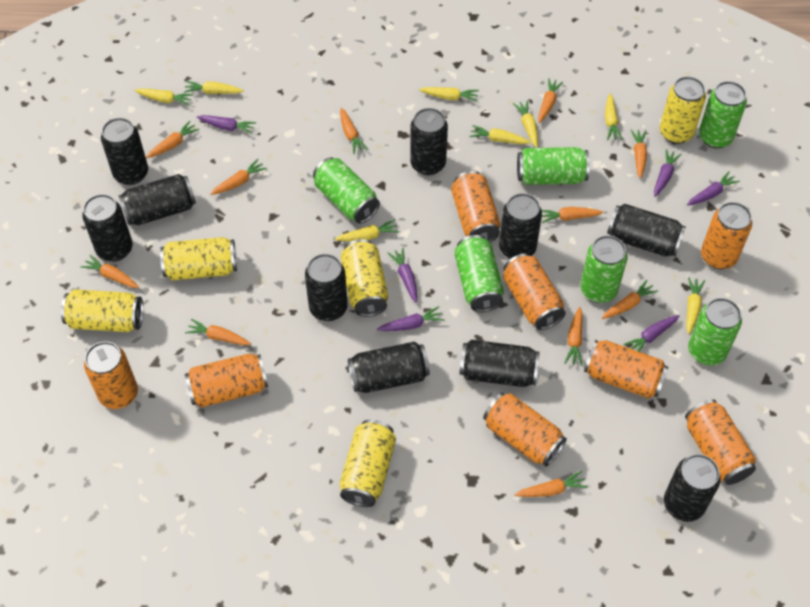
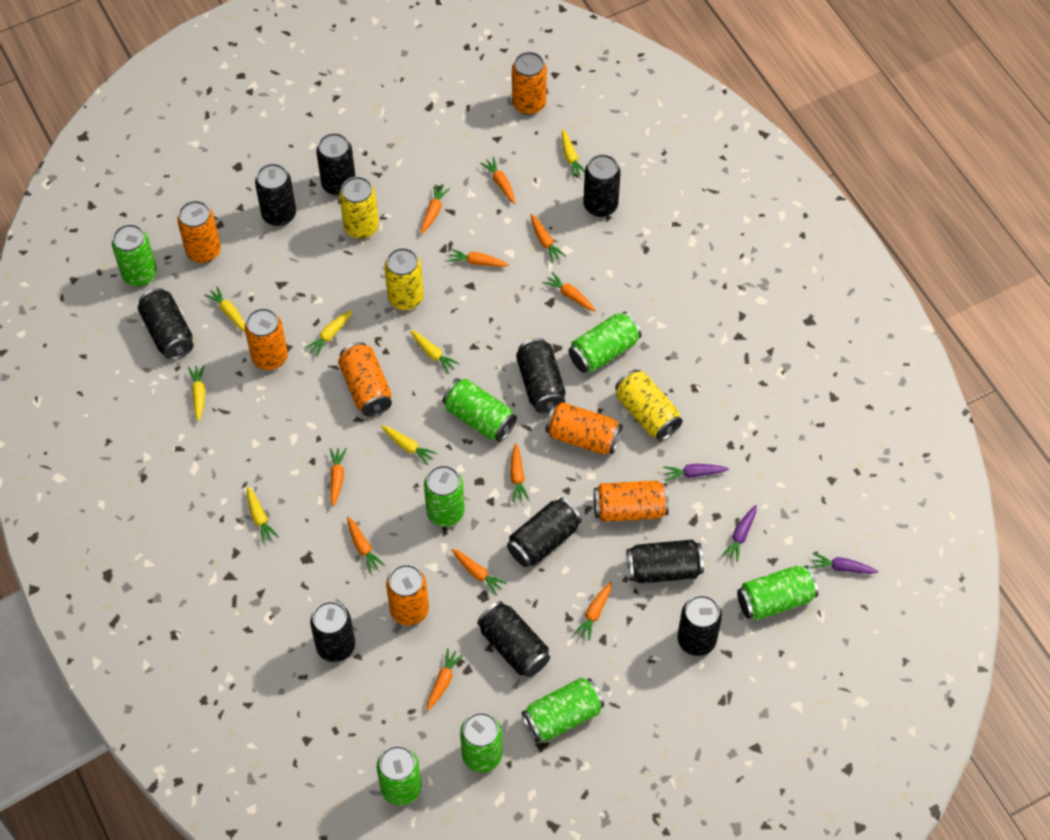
green can: [313,157,380,224] [454,235,504,312] [517,147,590,185] [580,235,628,303] [688,298,742,365] [699,81,747,148] = 6 -> [112,224,157,287] [377,746,422,806] [424,465,465,527] [442,379,517,442] [460,712,503,773] [522,678,604,742] [568,312,642,373] [737,565,819,621] = 8
orange can: [84,341,138,409] [185,353,268,408] [451,171,500,242] [483,393,567,467] [503,253,566,330] [584,340,668,399] [685,399,756,485] [701,202,752,270] = 8 -> [177,201,221,263] [245,308,288,370] [338,342,392,416] [386,564,429,625] [512,52,547,115] [545,402,623,455] [594,481,669,522] = 7
purple carrot: [197,115,256,134] [377,306,444,331] [388,248,417,303] [624,315,679,352] [654,149,681,197] [687,171,740,205] = 6 -> [663,464,729,481] [722,505,757,562] [811,553,879,574] = 3
yellow can: [61,289,144,332] [160,237,237,280] [340,420,396,507] [341,239,388,317] [660,76,706,144] = 5 -> [339,177,379,239] [384,248,424,310] [615,370,683,441] = 3
yellow carrot: [134,88,193,106] [184,81,244,94] [335,219,399,241] [419,87,479,102] [469,125,531,144] [513,100,538,148] [605,94,623,140] [686,277,705,334] = 8 -> [188,365,205,422] [205,286,245,331] [247,486,279,544] [305,310,352,357] [381,425,437,465] [410,330,460,374] [562,129,585,178] = 7

